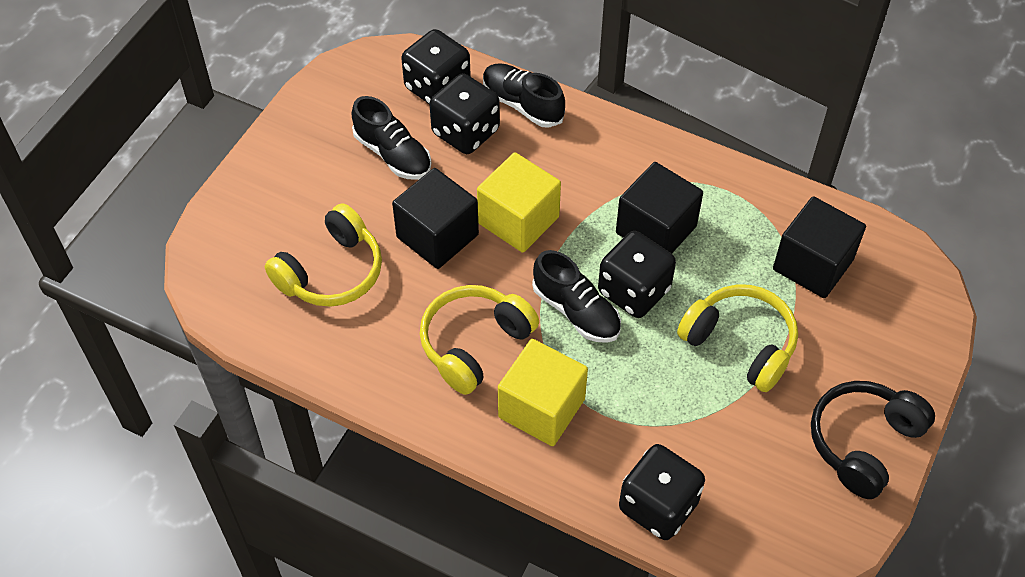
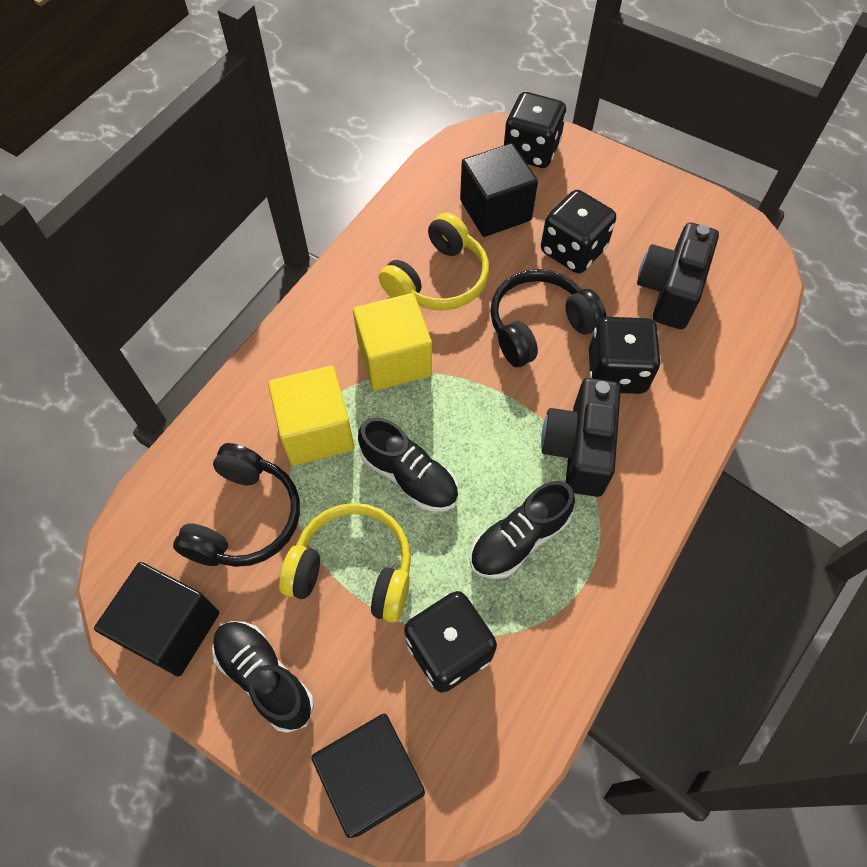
black camera: none = 0 -> [541,378,621,497] [637,222,719,329] = 2
black headphones: [811,381,935,499] = 1 -> [173,443,300,567] [490,269,606,367] = 2
yellow headphones: [265,203,382,307] [420,285,539,395] [677,284,798,392] = 3 -> [279,503,411,623] [379,213,489,310] = 2

